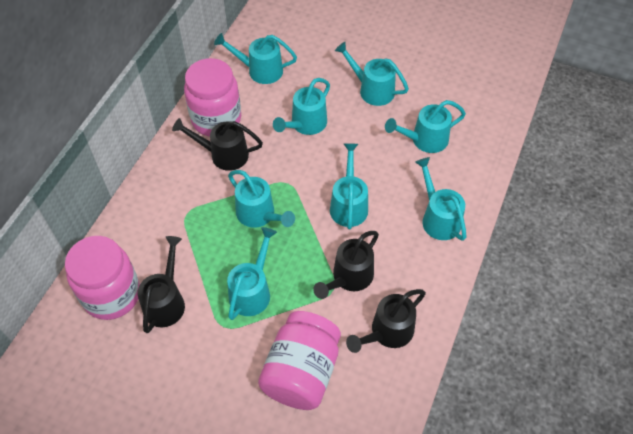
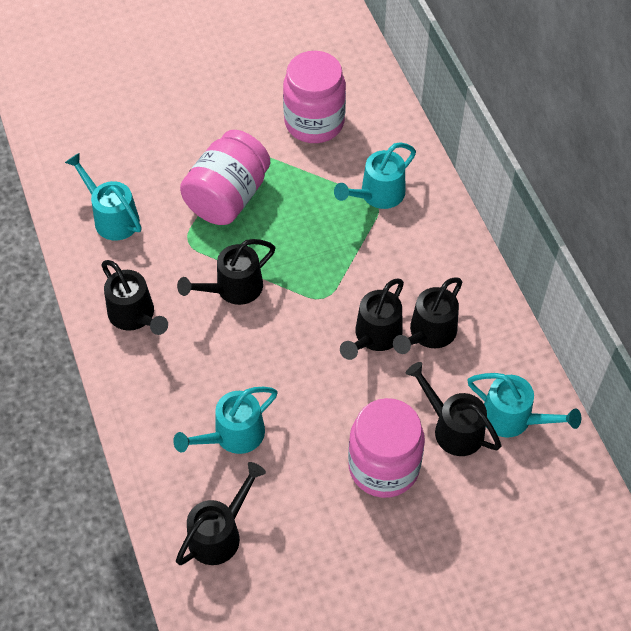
black watering can: [138,236,185,333] [172,118,263,171] [313,231,379,299] [346,289,426,353] = 4 -> [101,260,168,335] [176,462,266,565] [177,239,275,305] [340,279,404,360] [393,277,462,354] [406,362,501,456] = 6
turquoise watering can: [214,33,297,84] [227,227,277,320] [228,170,295,228] [273,78,330,135] [330,143,368,230] [335,42,409,106] [385,100,466,153] [415,157,467,241] = 8 -> [65,153,141,240] [173,387,278,454] [334,142,416,209] [467,373,581,438] = 4

